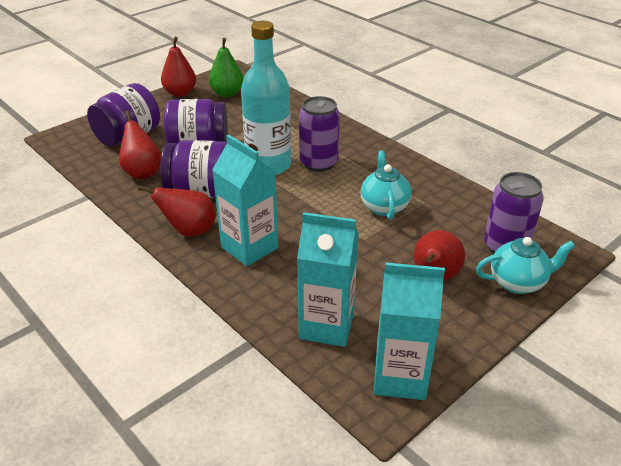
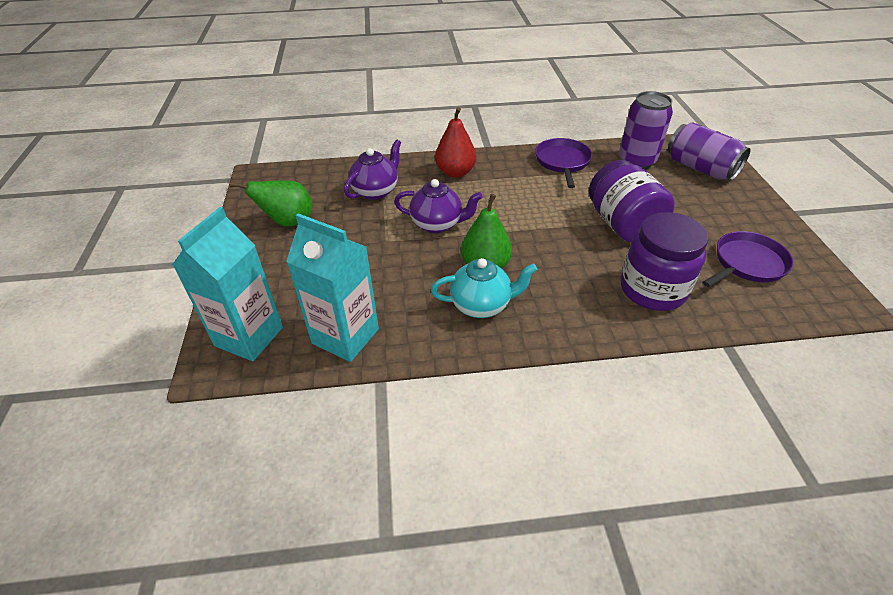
green pear: [209,38,244,97] = 1 -> [230,181,313,227] [461,194,512,269] = 2
purple jar: [87,83,160,147] [160,140,227,198] [164,99,228,143] = 3 -> [589,160,675,242] [620,212,708,311] = 2
purple pan: none = 0 -> [535,138,592,188] [702,231,793,287] = 2
purple teapot: none = 0 -> [344,139,401,200] [394,179,483,234] = 2
red pear: [119,111,162,179] [138,185,216,236] [161,37,196,97] [414,230,465,280] = 4 -> [435,107,476,178] = 1
turquoise bottle: [241,21,291,175] = 1 -> none = 0
turquoise carton: [212,135,278,266] [297,212,359,347] [374,262,445,400] = 3 -> [172,207,283,361] [286,213,379,362] = 2
turquoise teapot: [361,150,411,220] [476,237,575,294] = 2 -> [431,258,538,318] = 1

